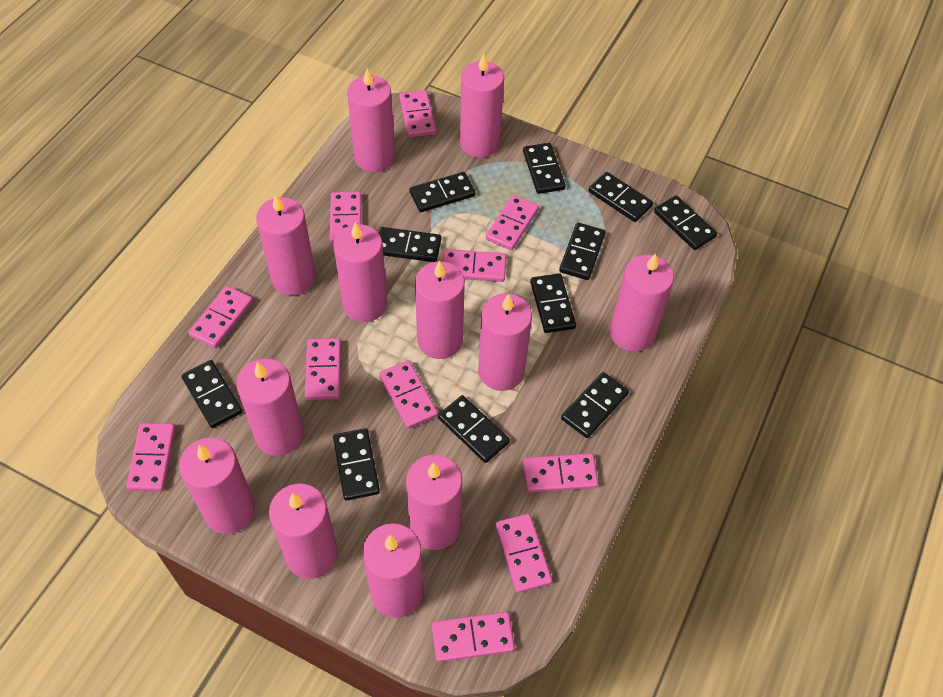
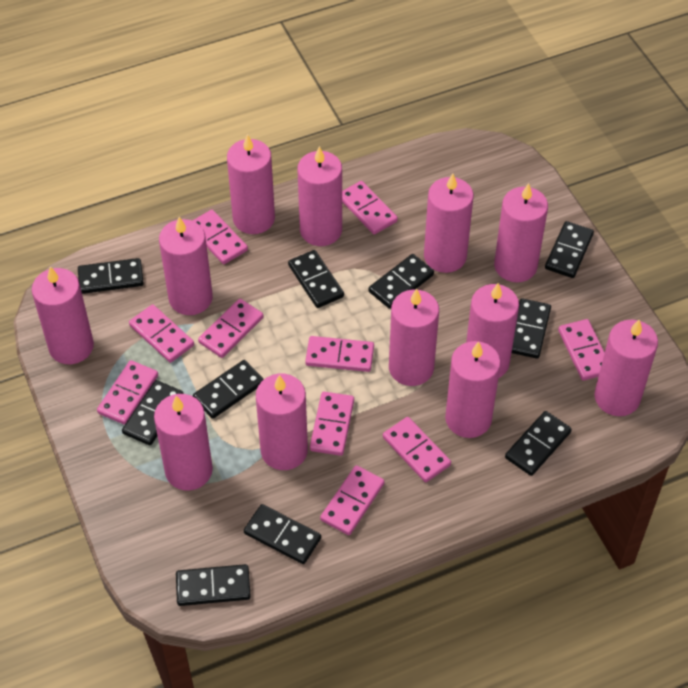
black domino: [181,360,242,428] [333,428,380,501] [379,227,441,262] [410,172,476,212] [438,395,510,463] [523,143,566,194] [530,274,576,333] [559,223,606,280] [561,372,629,438] [588,172,653,222] [654,195,717,250] = 11 -> [78,258,144,294] [122,380,184,445] [176,564,251,606] [193,360,264,419] [244,504,321,564] [288,250,344,308] [369,254,434,309] [505,411,572,476] [512,298,551,359] [545,221,594,278] = 10
pink domino: [126,423,176,491] [188,286,253,348] [305,338,341,400] [329,192,362,244] [379,360,438,429] [399,90,436,137] [432,612,515,662] [442,249,507,282] [485,195,539,250] [495,514,552,593] [523,453,598,493] = 11 -> [97,360,158,425] [129,304,194,363] [192,210,248,264] [198,299,264,358] [305,336,374,372] [310,392,354,456] [320,465,385,535] [342,181,398,234] [383,417,451,482] [558,319,605,381] = 10

